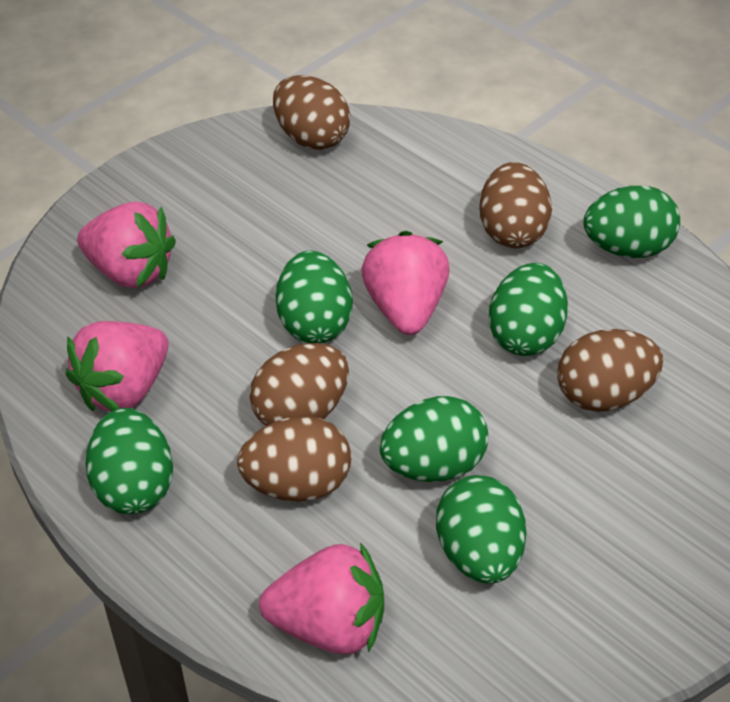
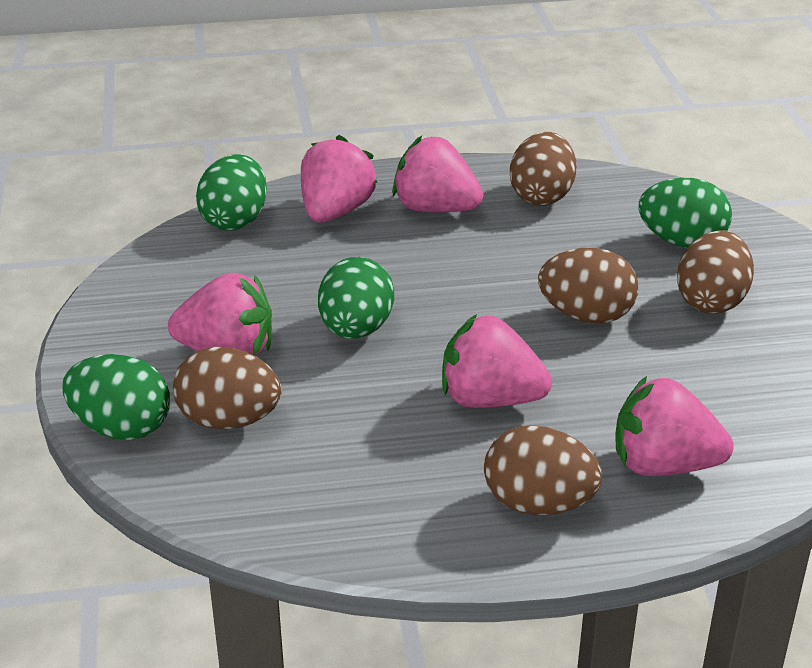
green egg: [85,408,173,514] [276,251,353,343] [379,396,488,482] [436,475,526,584] [489,263,568,356] [583,186,680,258] = 6 -> [62,354,170,440] [196,154,267,231] [318,257,394,339] [638,178,732,248] = 4
pink strawberry: [66,321,169,411] [77,202,176,288] [259,542,384,654] [361,231,450,335] = 4 -> [168,272,272,356] [301,135,377,223] [392,136,483,212] [442,314,552,408] [615,376,734,476] = 5

